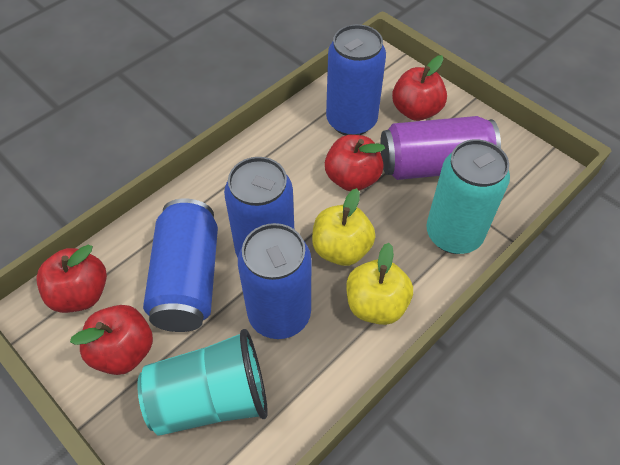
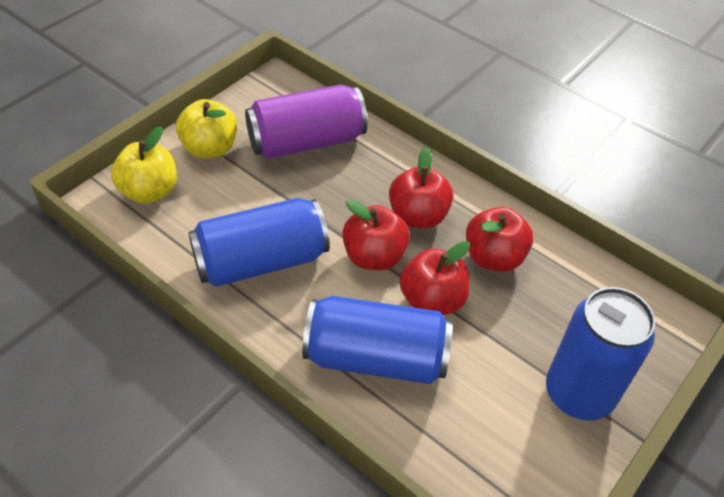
blue can: [143,198,218,332] [224,157,294,258] [238,223,311,339] [326,24,386,136] = 4 -> [188,198,330,287] [302,296,453,384] [546,287,655,421] = 3
turquoise can: [426,139,510,254] = 1 -> none = 0
turquoise cup: [137,329,268,436] = 1 -> none = 0

